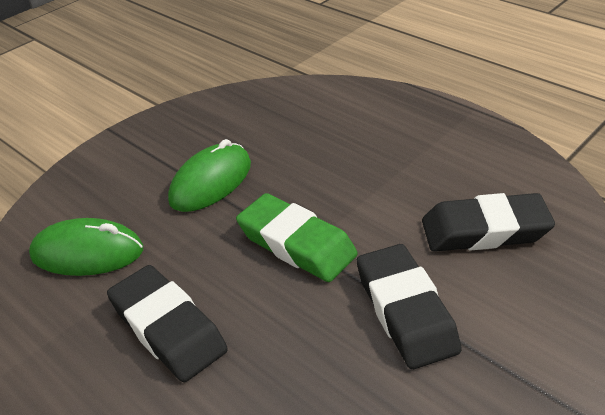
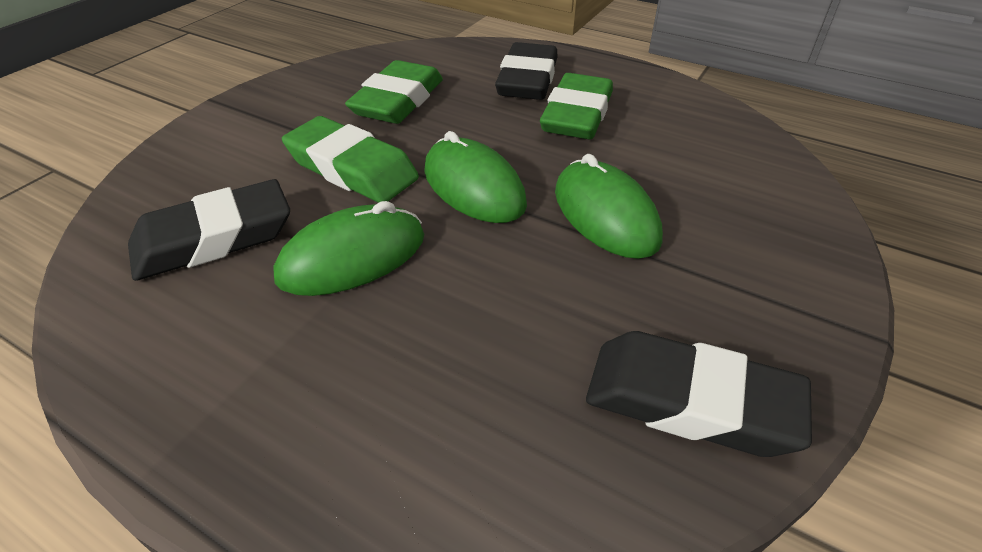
green eraser: [236,193,358,282] = 1 -> [282,116,419,203] [345,60,443,124] [540,73,613,139] = 3
green mouse: [29,218,143,276] [168,139,251,212] = 2 -> [273,201,424,296] [424,131,527,223] [555,154,663,259] = 3

